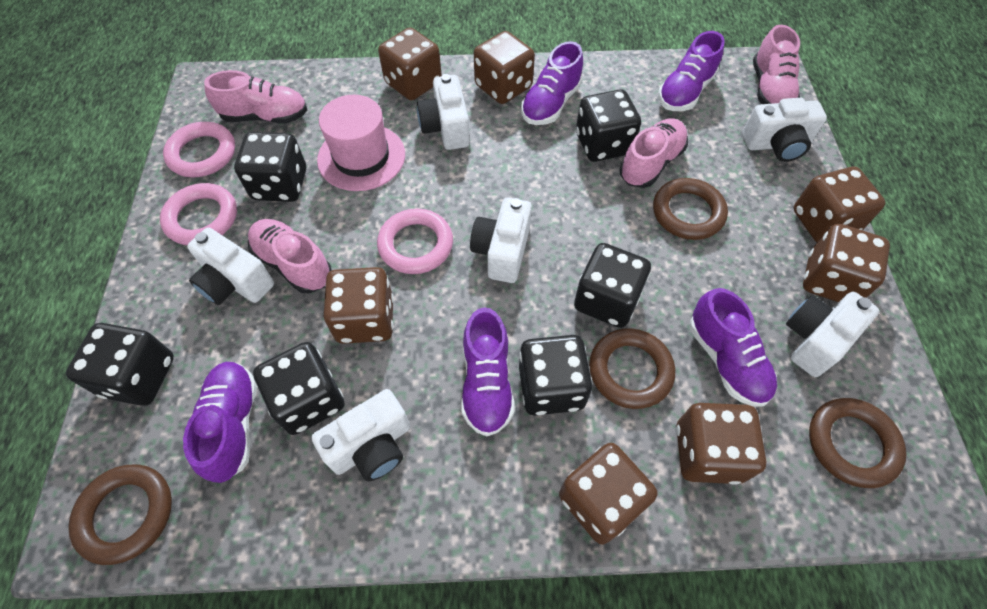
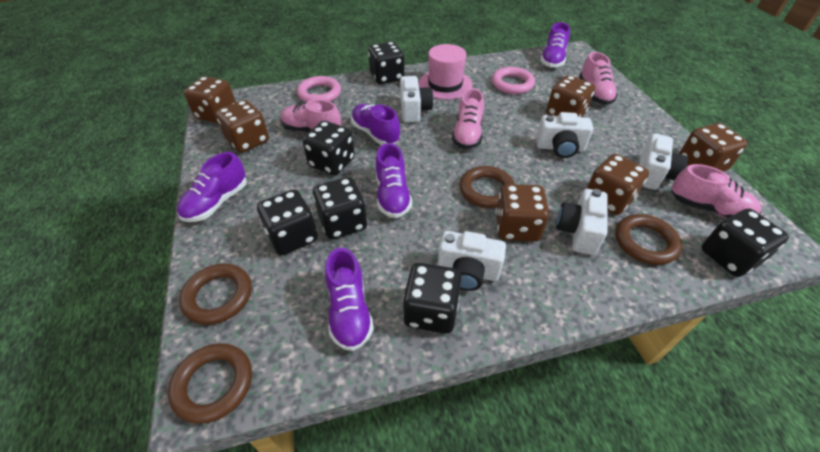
brown dice: [323,267,394,344] [378,28,442,100] [474,31,535,104] [559,443,658,544] [676,403,767,485] [793,167,886,242] [803,223,890,302] = 7 -> [184,76,236,124] [216,100,269,153] [496,184,549,242] [546,75,595,117] [586,154,649,215] [679,123,748,172] = 6
pink ring: [160,183,237,245] [163,122,235,178] [377,209,453,274] = 3 -> [297,76,341,102] [492,67,535,94] = 2
white camera: [187,228,274,305] [311,389,410,481] [417,74,470,150] [470,198,532,283] [743,98,827,162] [786,292,879,377] = 6 -> [400,76,433,122] [438,231,506,291] [536,112,593,158] [556,189,607,255] [639,133,688,190] = 5

